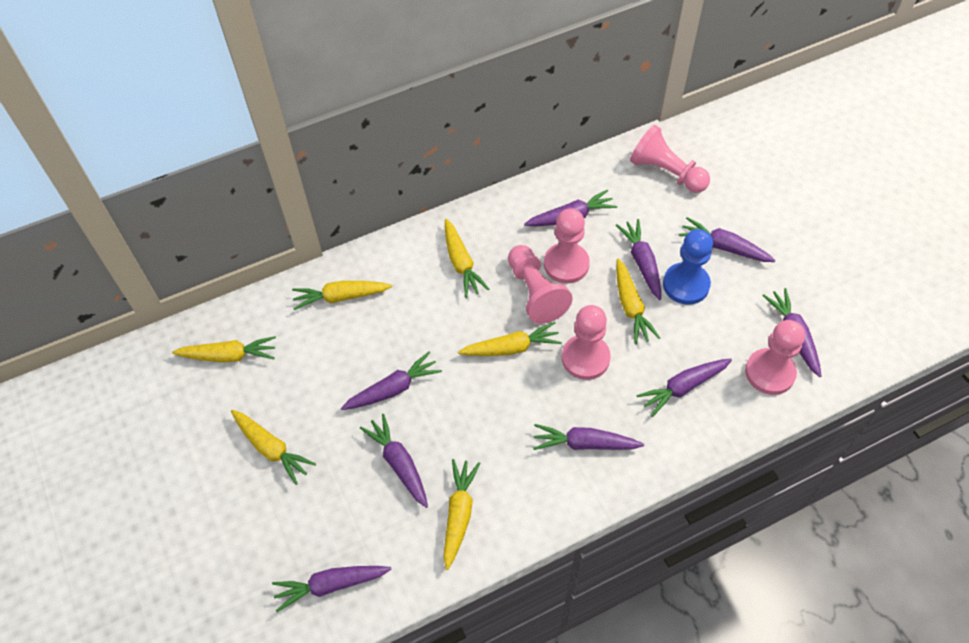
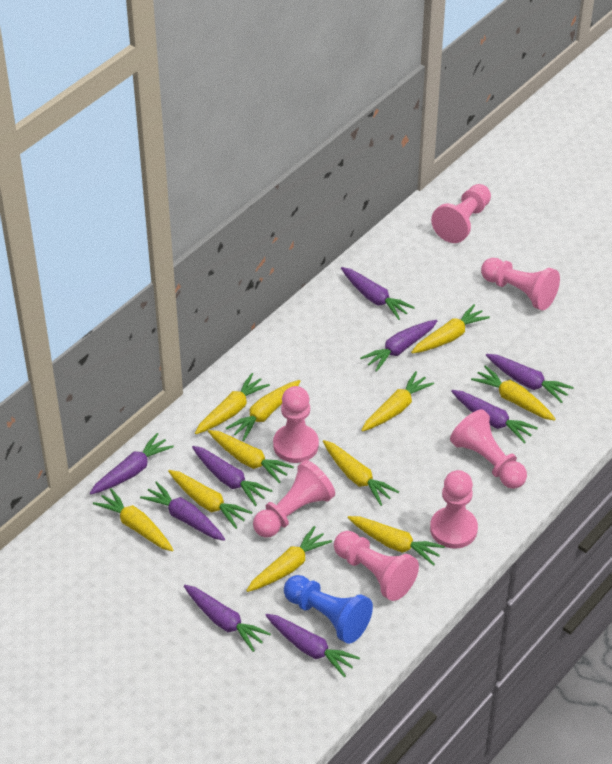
pink pawn: [508,245,572,324] [544,208,590,284] [562,305,611,380] [630,125,710,193] [745,320,805,395] = 5 -> [253,460,335,538] [273,386,319,463] [334,531,419,601] [430,470,478,549] [431,184,491,243] [450,409,527,489] [481,258,560,310] = 7
yellow carrot: [172,336,276,363] [231,410,316,485] [292,281,392,310] [443,459,481,570] [445,219,490,298] [458,322,562,356] [616,258,660,344] = 7 -> [93,488,173,551] [168,470,252,529] [195,373,270,434] [208,430,294,483] [226,380,300,441] [246,526,332,592] [323,440,399,506] [348,516,445,566] [361,371,434,432] [411,304,490,353] [471,365,555,421] = 11

